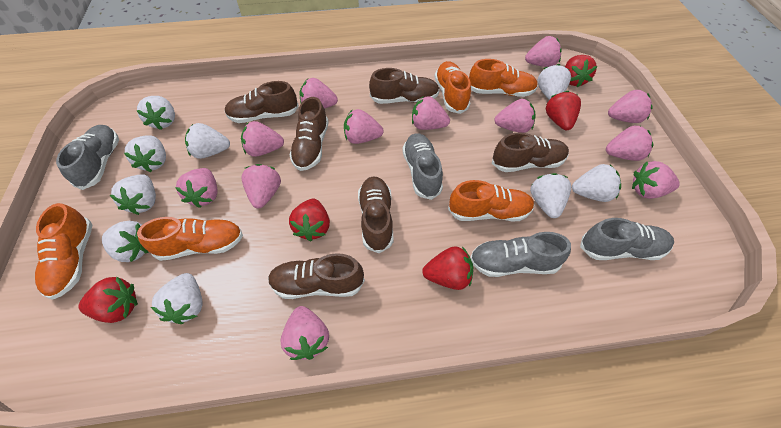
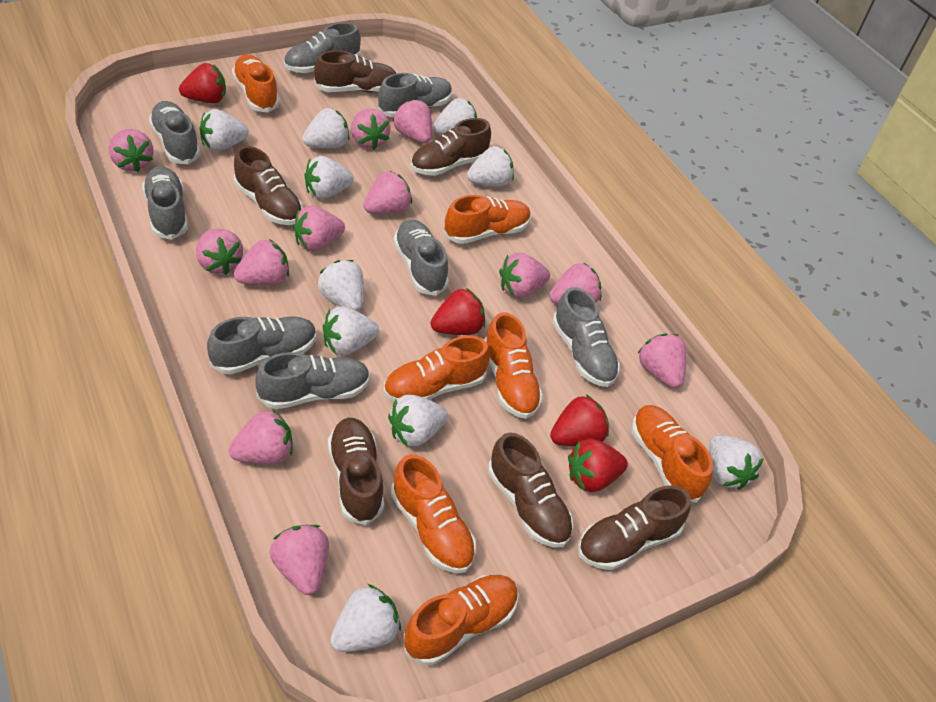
grey shoe: [56,125,119,190] [402,133,443,200] [470,232,571,277] [580,218,674,260] = 4 -> [142,166,188,240] [149,101,200,164] [207,316,317,374] [255,352,370,409] [284,22,361,73] [378,73,452,117] [393,219,449,296] [552,287,620,387] = 8
orange shoe: [35,203,93,300] [137,217,243,261] [435,61,471,114] [448,180,534,221] [469,59,538,97] = 5 -> [232,55,279,113] [383,336,490,402] [391,454,476,573] [403,575,519,665] [444,195,531,244] [485,312,543,419] [631,405,713,503] = 7
red strawberry: [78,277,138,323] [289,199,330,241] [422,246,473,290] [546,91,581,130] [565,55,597,87] = 5 -> [179,63,226,103] [431,288,485,335] [550,395,609,446] [568,438,628,492] = 4
white strawberry: [102,221,149,262] [110,174,156,215] [124,136,166,172] [136,96,175,130] [151,273,203,324] [185,123,230,159] [530,173,571,218] [537,64,571,100] [572,164,621,202] = 9 -> [200,109,249,152] [302,108,350,148] [304,156,354,199] [317,260,364,311] [323,307,379,355] [330,584,401,652] [388,395,448,447] [433,98,477,135] [467,146,514,187] [709,435,764,490] = 10

